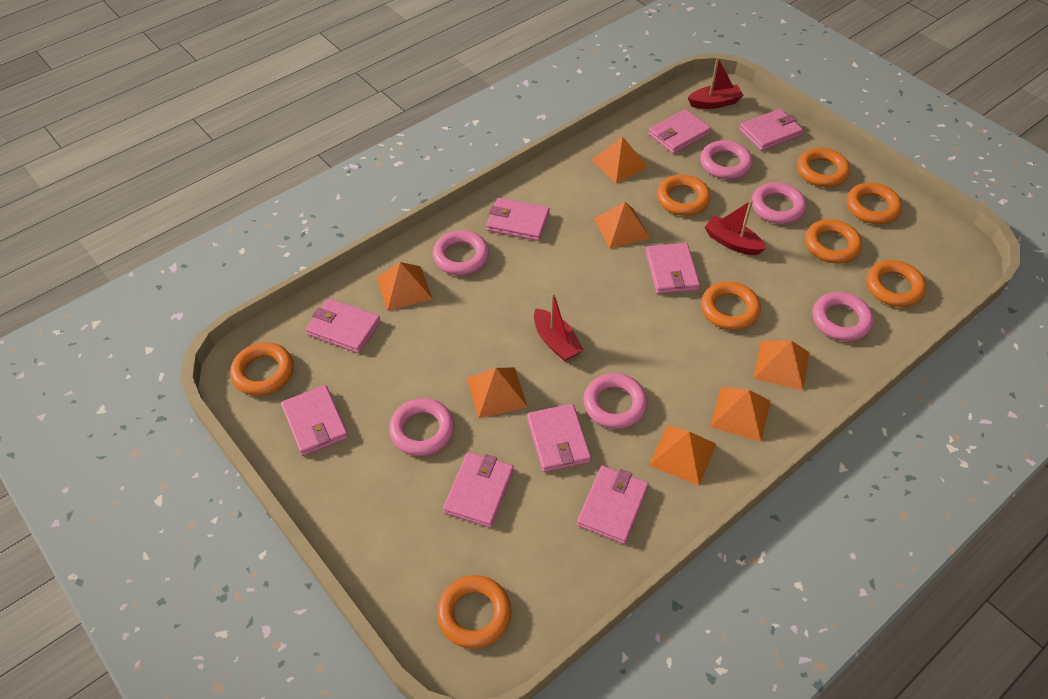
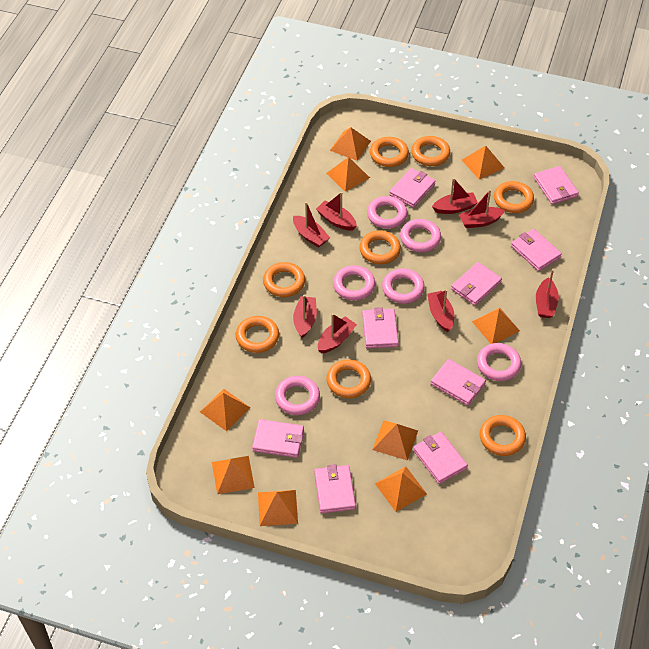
orange pyramid: [377,262,433,311] [467,367,528,419] [591,137,648,183] [594,202,651,249] [649,425,716,486] [710,387,771,442] [753,340,809,391] = 7 -> [200,389,251,431] [212,456,255,494] [258,490,298,526] [326,157,370,192] [330,127,371,161] [372,420,418,461] [375,466,427,512] [462,146,504,180] [472,308,520,344] = 9
red boat: [534,292,584,361] [688,57,744,109] [705,200,766,255] = 3 -> [293,202,330,248] [293,295,317,338] [316,192,357,231] [318,313,357,354] [427,289,454,332] [432,178,478,214] [459,189,505,228] [536,269,559,318] = 8

